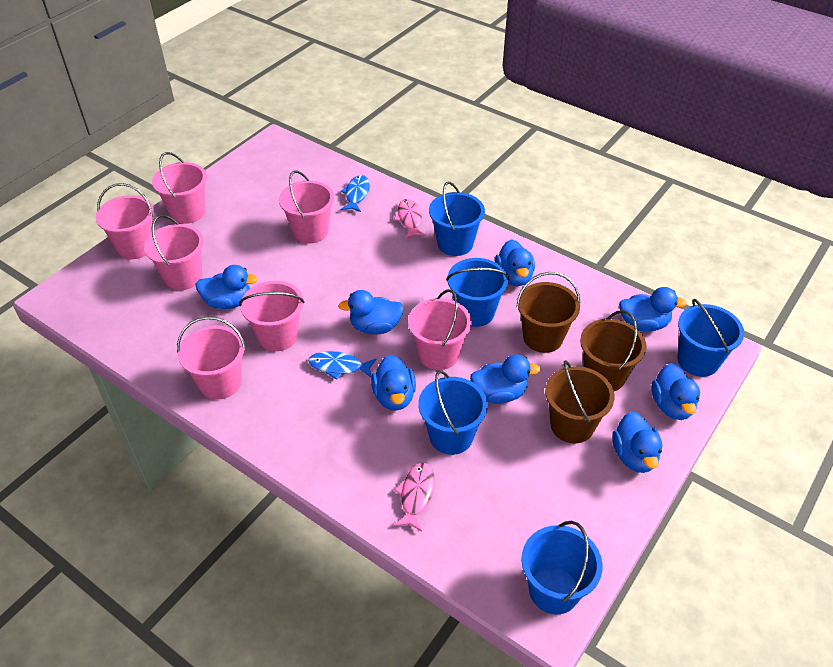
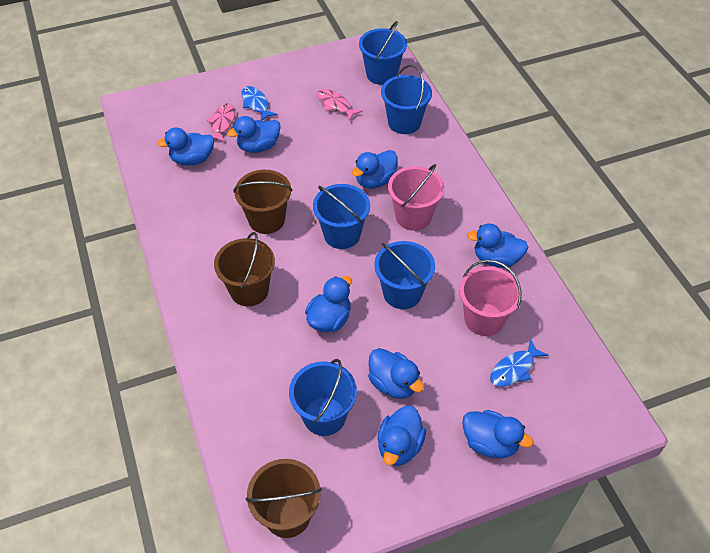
pink bucket: [96,183,154,259] [144,215,204,290] [152,152,207,224] [177,316,246,399] [239,281,305,351] [279,170,334,244] [408,289,472,370] = 7 -> [388,164,444,231] [459,259,522,336] = 2

